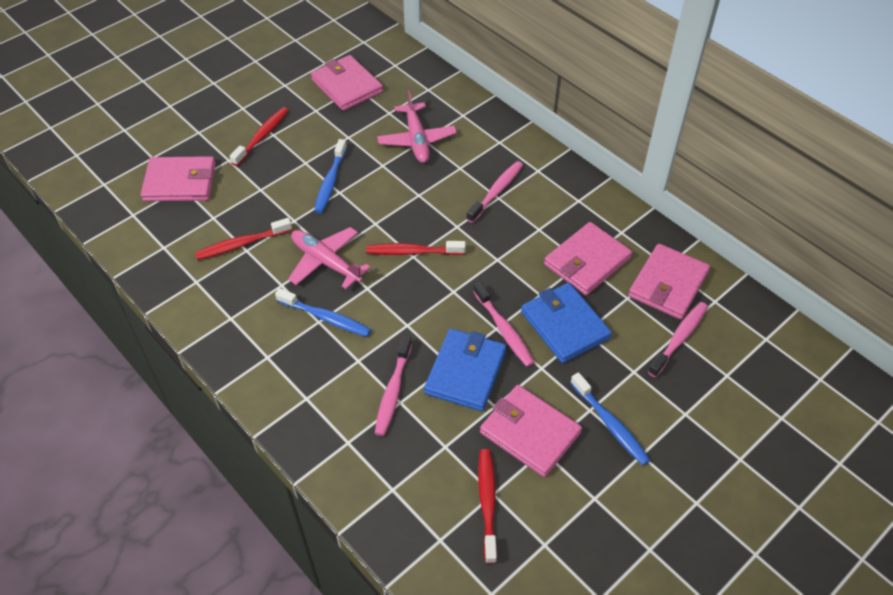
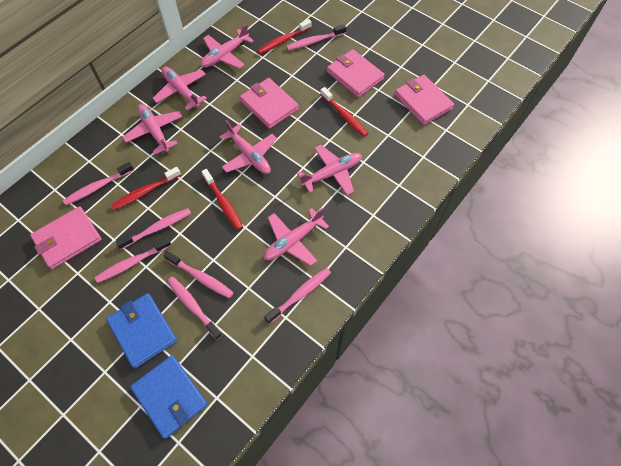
blue toothbrush: [275,288,371,337] [314,139,347,213] [570,372,650,465] = 3 -> none = 0
pink plane: [288,227,371,289] [377,90,457,163] = 2 -> [123,104,183,155] [152,67,207,110] [200,24,254,69] [219,120,277,174] [264,208,329,266] [297,145,362,195] = 6
pink toothbrush: [375,336,412,436] [466,161,523,223] [473,282,535,367] [648,302,708,377] = 4 -> [63,162,134,205] [95,237,171,283] [115,208,191,249] [164,251,234,298] [167,277,222,340] [264,268,331,324] [286,24,346,50] = 7
pink wallet: [141,156,216,202] [311,55,383,111] [480,385,582,477] [544,222,632,295] [628,244,710,320] = 5 -> [30,206,102,269] [240,78,299,129] [327,49,385,97] [394,75,454,125] = 4

